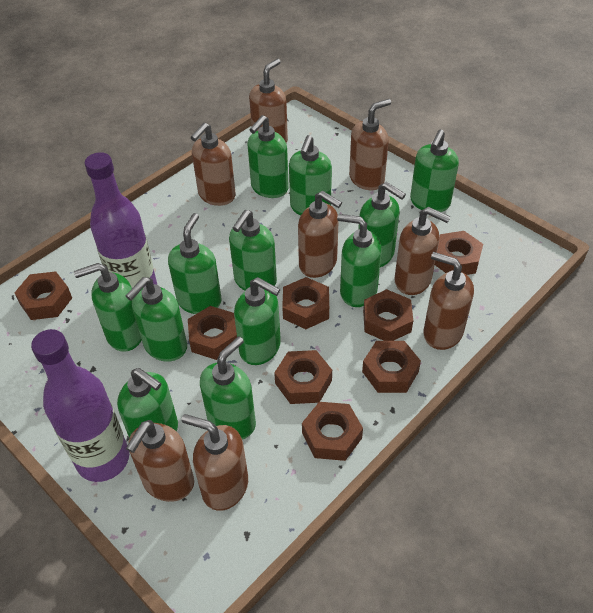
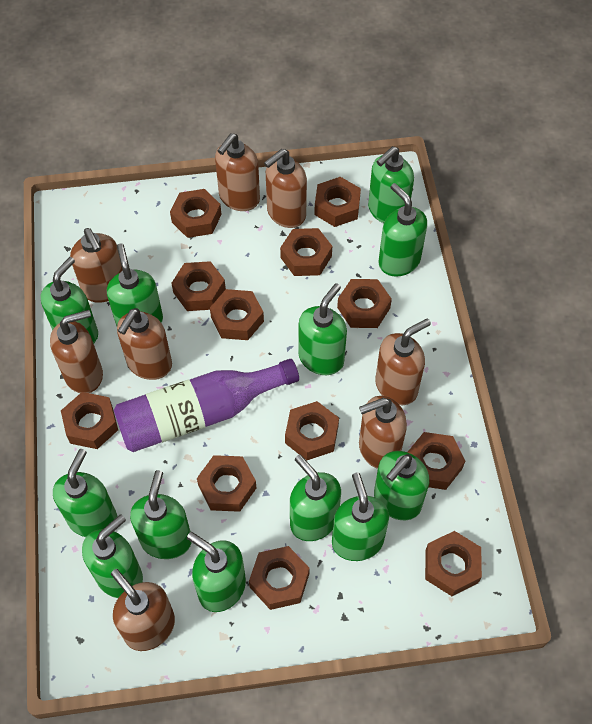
brown nut: [15,271,72,320] [188,306,237,360] [274,350,332,404] [282,277,329,329] [302,402,363,461] [362,341,421,393] [363,289,413,341] [435,231,483,275] = 8 -> [61,392,118,449] [170,189,222,238] [171,261,226,311] [197,455,256,512] [210,289,264,340] [249,546,310,610] [280,228,332,276] [285,401,339,460] [314,177,361,227] [337,279,392,328] [408,432,465,490] [425,531,482,596] = 12
purple bottle: [31,329,129,482] [85,152,157,288] = 2 -> [114,359,299,452] = 1

